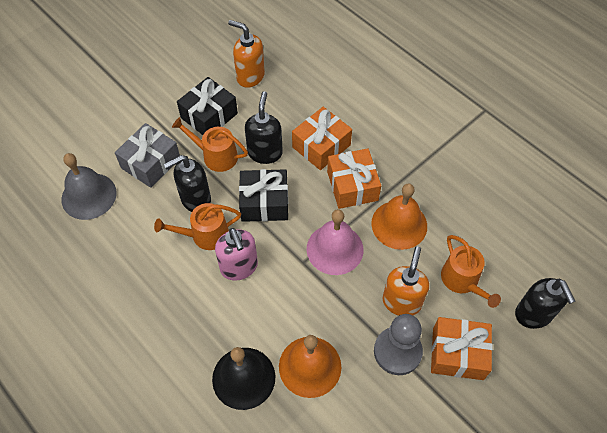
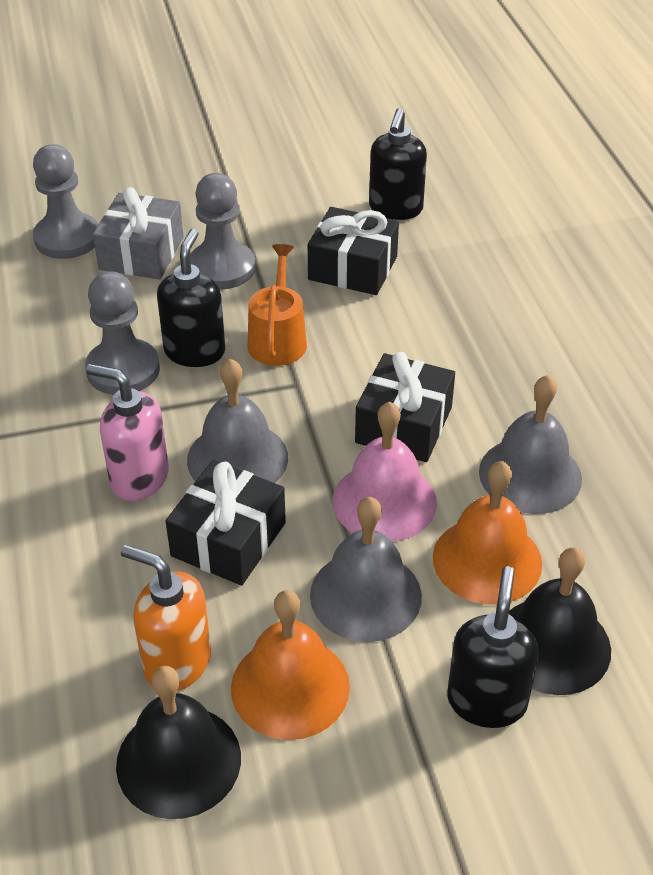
black bell: [212,347,275,410] = 1 -> [116,666,241,819] [509,547,611,695] = 2
black gift: [177,77,238,135] [239,169,288,222] = 2 -> [166,460,286,586] [308,207,399,295] [355,352,455,462] = 3
grey bell: [61,153,117,220] = 1 -> [187,359,288,483] [310,497,422,642] [479,375,582,514] = 3
grey pawn: [374,314,423,375] = 1 -> [33,144,98,259] [85,271,160,395] [190,173,255,290] = 3
orange gift: [292,107,352,170] [327,148,381,209] [431,317,493,380] = 3 -> none = 0
orange soap dispenser: [228,20,265,88] [383,246,429,316] = 2 -> [121,545,211,691] = 1
orange watering can: [154,203,241,250] [172,117,248,172] [441,235,501,308] = 3 -> [248,244,307,366] = 1

